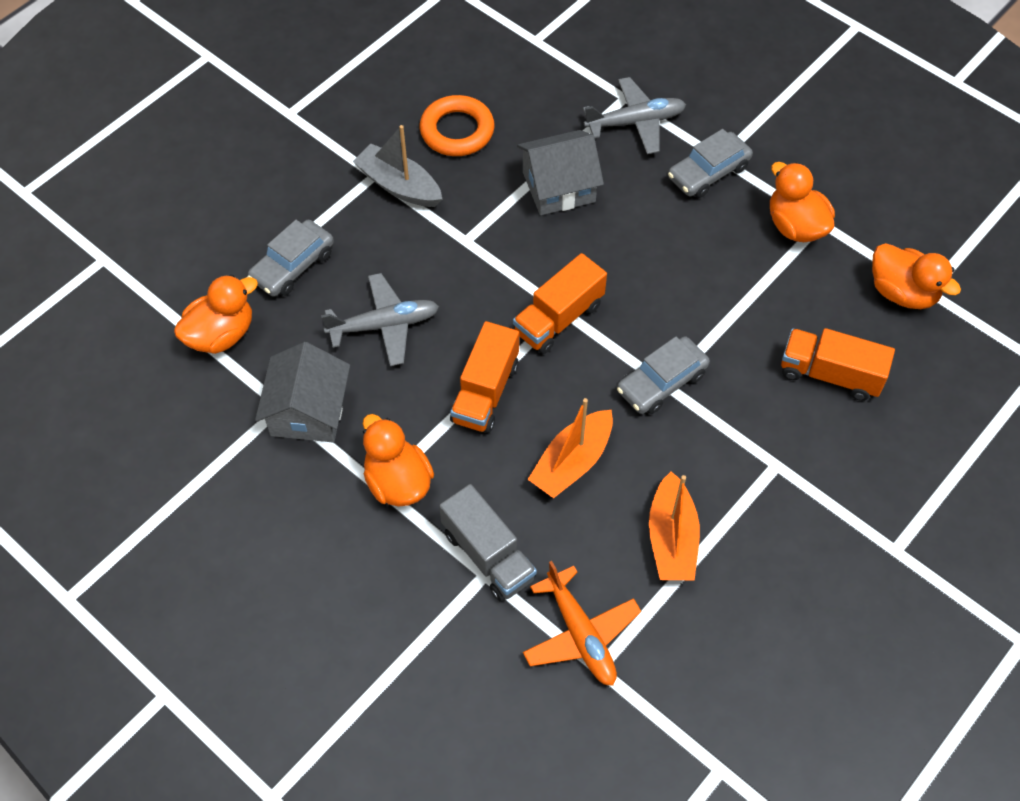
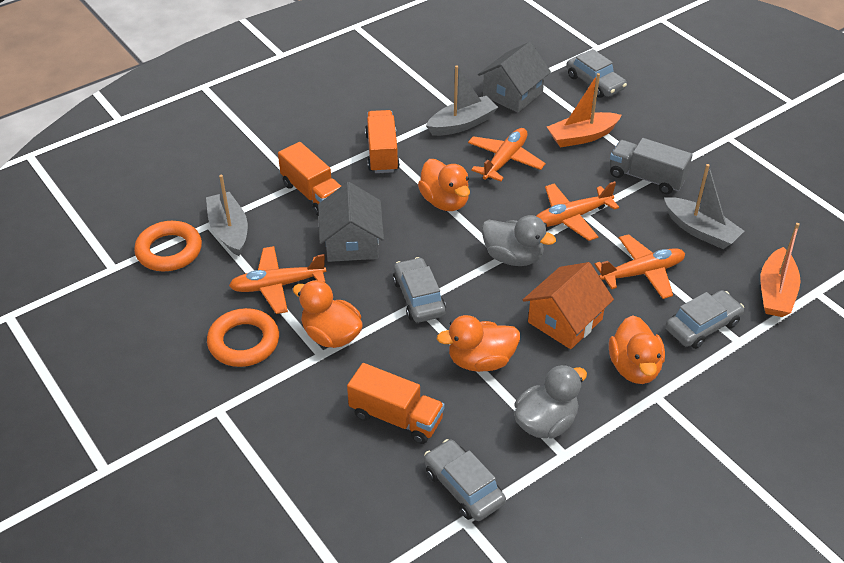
grey boat: [353,125,442,207] = 1 -> [206,175,248,256] [426,65,498,136] [664,164,744,249] = 3
grey car: [248,220,334,297] [617,336,710,414] [668,129,753,198] = 3 -> [393,257,446,322] [424,439,506,521] [566,49,627,98] [665,290,744,349] = 4
grey duck: none = 0 -> [481,215,556,266] [514,365,587,439] = 2
grey plane: [321,273,439,366] [583,77,686,154] = 2 -> none = 0
orange house: none = 0 -> [523,262,614,349] = 1
orange plane: [523,561,641,686] = 1 -> [229,246,326,314] [468,128,546,182] [536,181,619,241] [595,234,685,299] = 4
orange ring: [420,95,495,156] = 1 -> [134,221,202,271] [207,308,279,367] = 2

